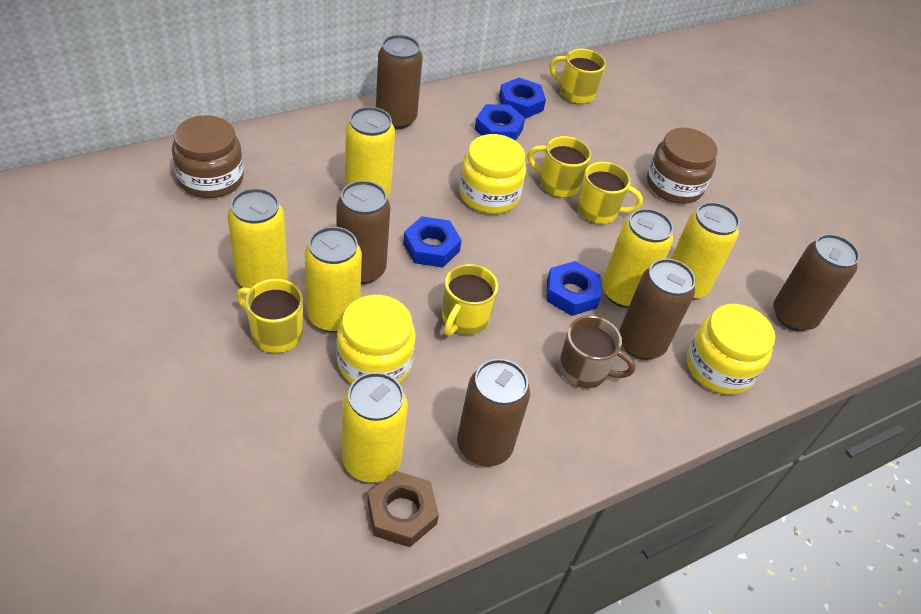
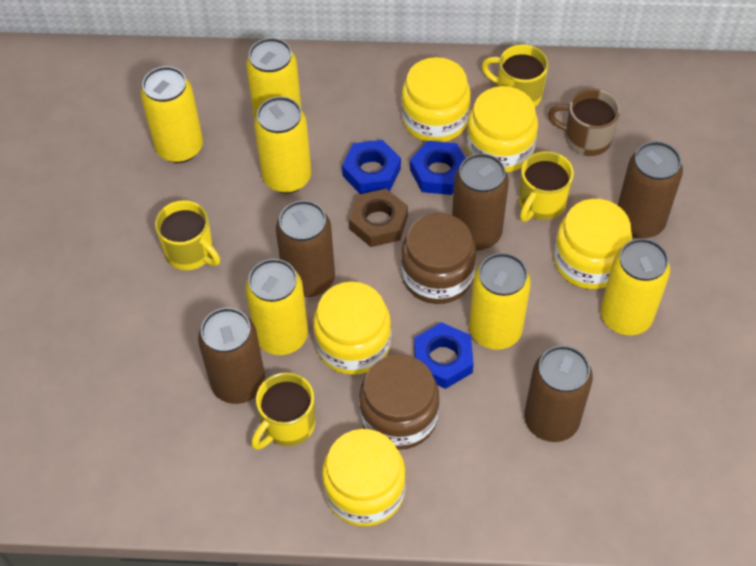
blue nut: [403,216,462,268] [475,104,525,141] [499,78,546,119] [547,261,601,316] = 4 -> [342,140,401,194] [410,141,466,195] [414,322,474,389] = 3
yellow jar: [336,295,416,384] [459,134,526,214] [687,304,775,395] = 3 -> [313,282,391,375] [322,429,406,527] [401,57,471,142] [467,86,538,173] [554,199,632,289] = 5
yellow mug: [236,279,303,353] [442,264,498,336] [527,136,591,198] [550,49,606,104] [577,162,643,224] = 5 -> [155,200,220,270] [251,372,316,450] [482,44,549,107] [519,151,574,222] = 4

